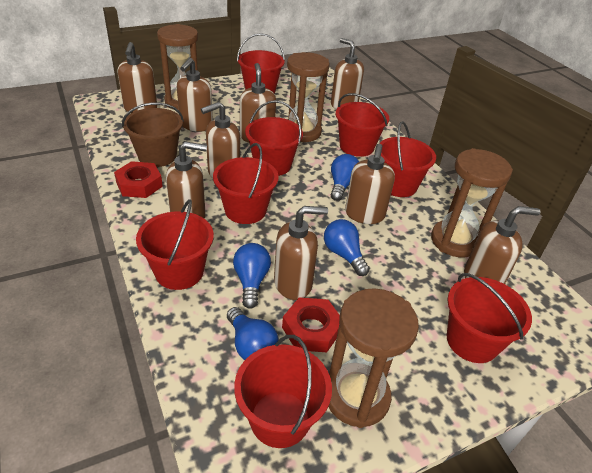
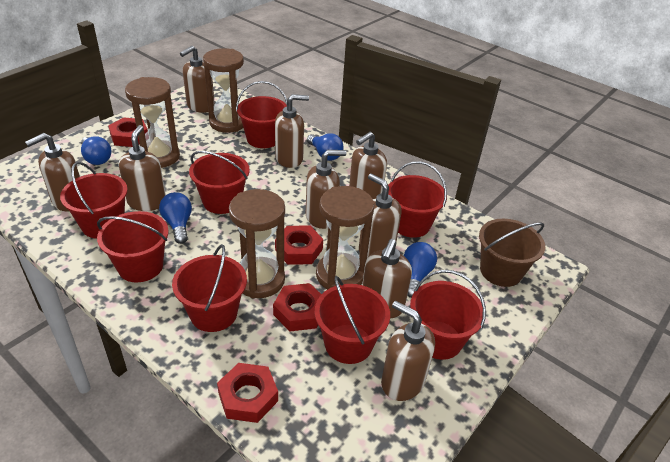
red nut: [114,161,163,198] [282,297,340,352] = 2 -> [108,117,148,147] [217,363,278,423] [273,283,322,331] [275,226,323,265] = 4

